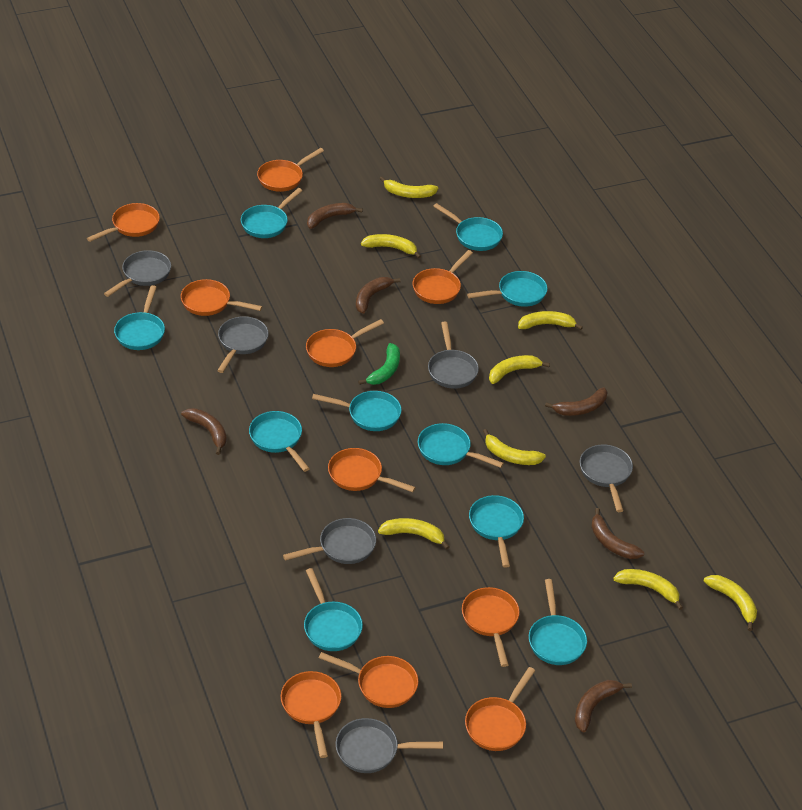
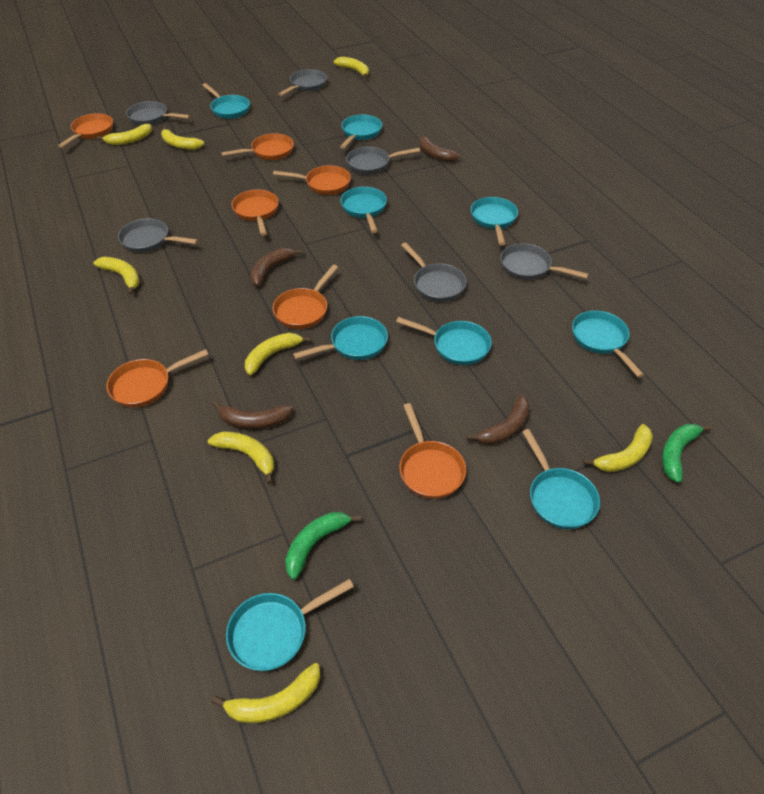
brown banana: [181,408,227,455] [307,203,363,229] [356,277,401,314] [545,388,608,416] [575,680,632,732] [591,508,644,559] = 6 -> [212,401,293,429] [250,248,303,286] [419,133,460,162] [466,395,530,445] = 4
green banana: [358,343,400,385] = 1 -> [285,512,361,580] [662,424,712,483] = 2
orange pan: [87,203,160,242] [181,279,263,316] [257,148,324,192] [281,671,342,758] [306,319,384,367] [319,652,418,708] [328,448,416,492] [413,250,473,304] [462,587,520,667] [465,667,535,751] = 10 -> [58,113,113,148] [106,349,209,408] [221,133,294,160] [231,189,279,236] [273,165,351,195] [273,264,338,329] [399,403,466,499] = 7
turquoise pan: [114,285,165,350] [241,188,302,238] [249,411,310,472] [304,568,363,651] [312,391,402,431] [418,423,504,468] [433,203,503,251] [467,271,547,307] [469,495,524,568] [529,579,587,665] = 10 -> [202,83,250,119] [226,579,354,671] [293,316,388,360] [340,115,382,149] [340,187,387,233] [396,317,492,365] [471,197,518,246] [522,429,600,530] [572,311,644,378] = 9

